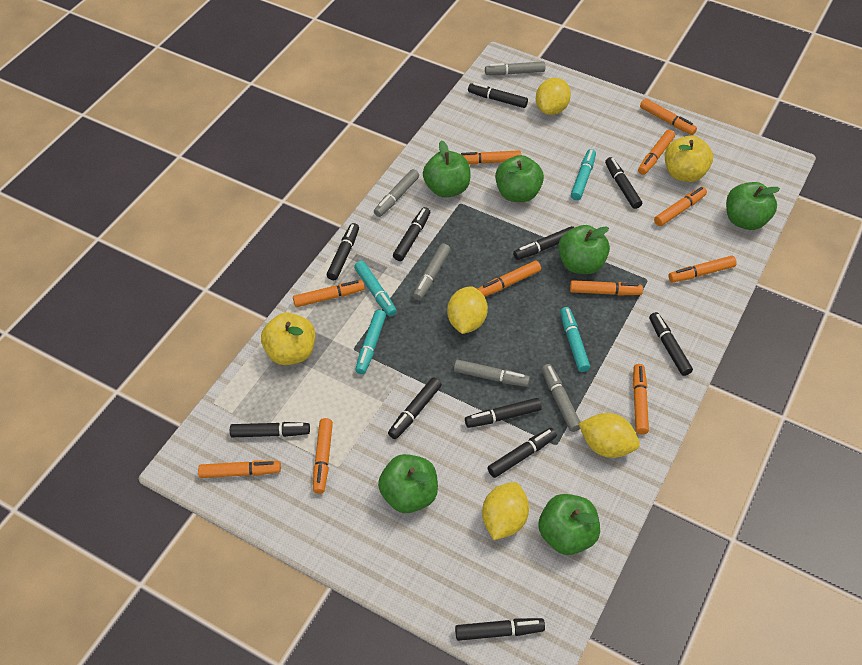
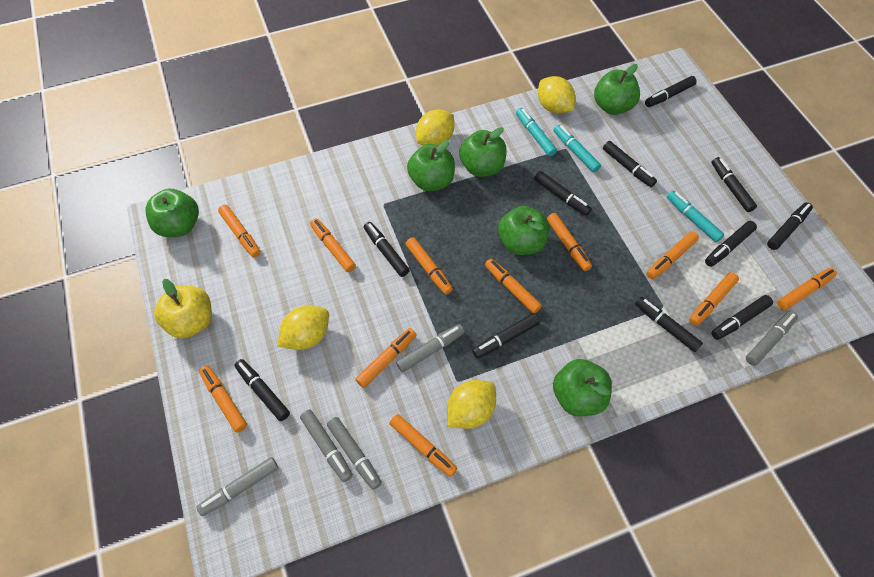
turquoise marker: [354,261,397,316] [355,310,386,374] [560,307,590,372] [571,149,596,200] = 4 -> [516,108,557,156] [554,125,601,172] [667,191,724,242] = 3
yellow apple: [261,313,315,365] [665,135,713,182] = 2 -> [154,279,212,339] = 1

